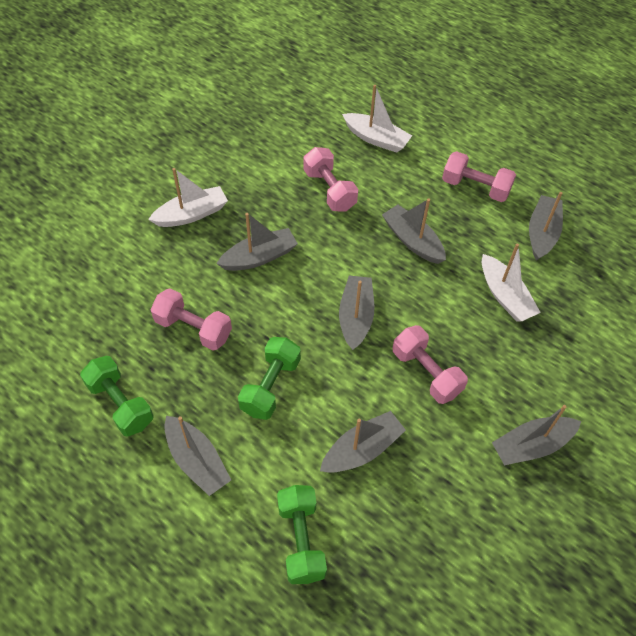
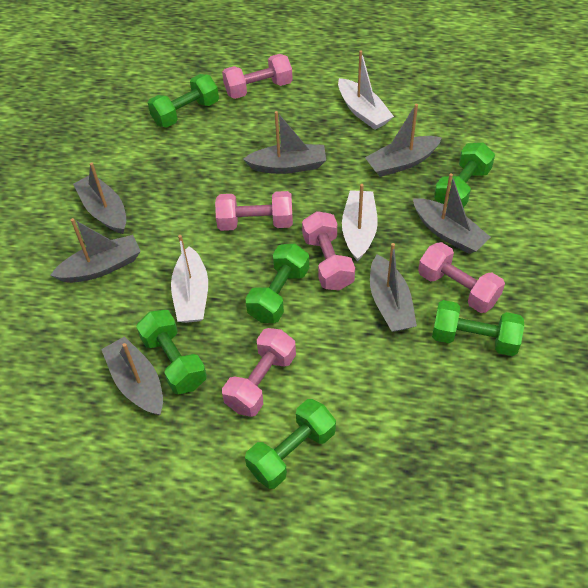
green dumbbell: [80,356,154,437] [238,337,301,420] [277,485,327,584] = 3 -> [136,310,207,395] [148,74,219,127] [245,244,309,323] [245,399,336,489] [432,300,524,356] [434,143,495,208] = 6
pink dumbbell: [150,288,232,351] [303,147,358,212] [393,325,468,404] [442,151,516,202] = 4 -> [215,191,293,231] [222,54,293,99] [222,328,296,417] [302,211,355,291] [418,242,505,313] = 5

